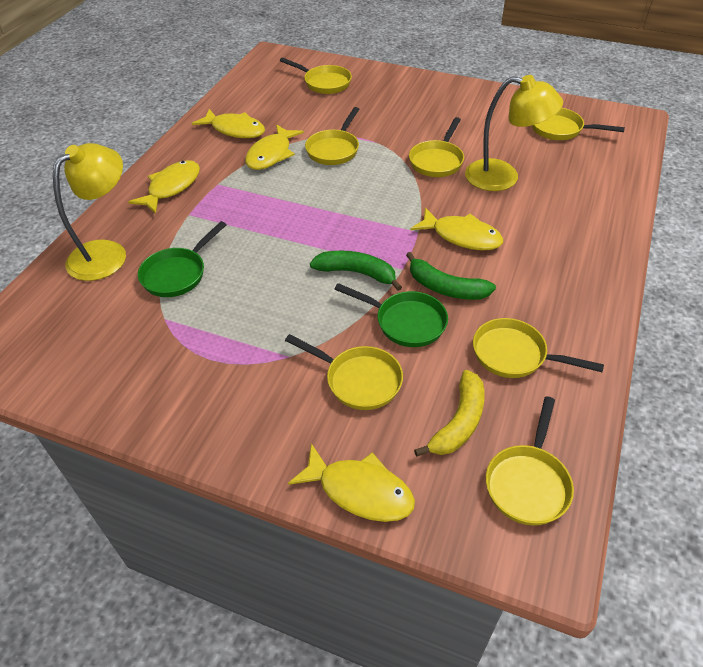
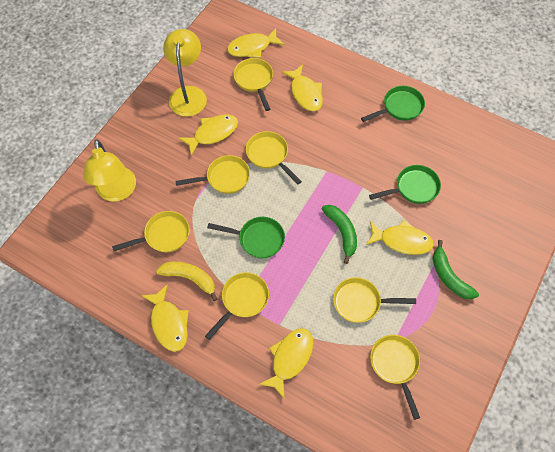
green pan: [138,221,227,297] [335,283,448,347] = 2 -> [207,217,285,258] [361,86,425,122] [369,165,441,204] = 3
yellow fish: [128,160,200,214] [192,109,265,138] [245,124,304,170] [288,443,415,522] [410,208,503,250] = 5 -> [141,284,189,352] [179,114,238,156] [227,28,284,58] [259,328,313,400] [281,64,323,111] [366,220,434,255] = 6

